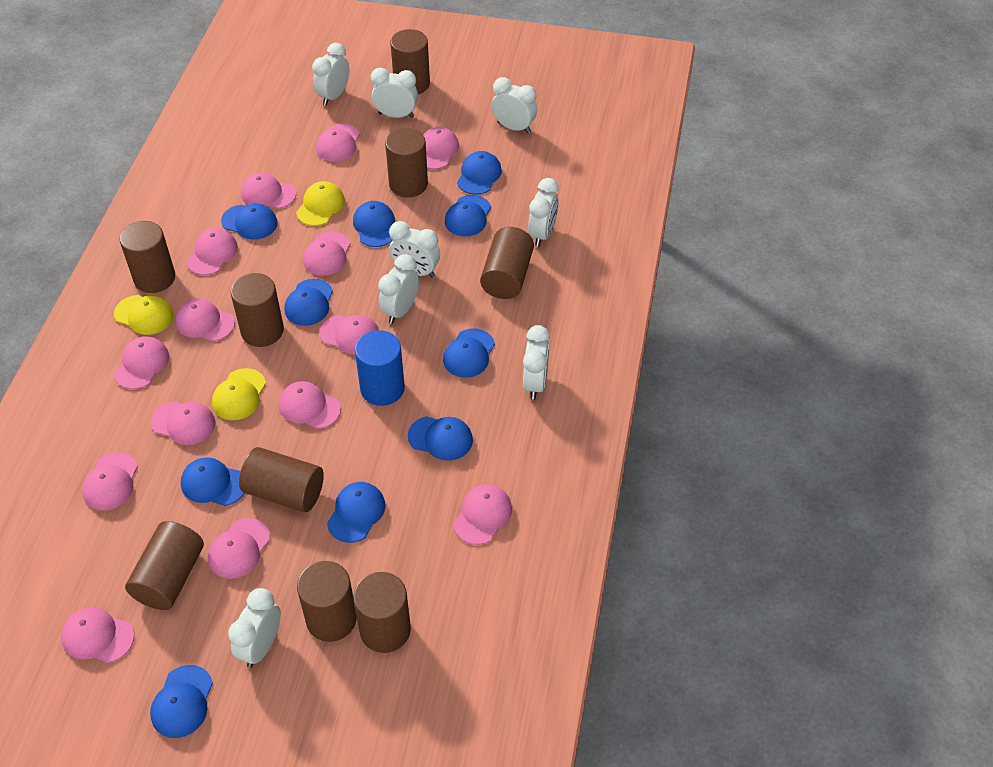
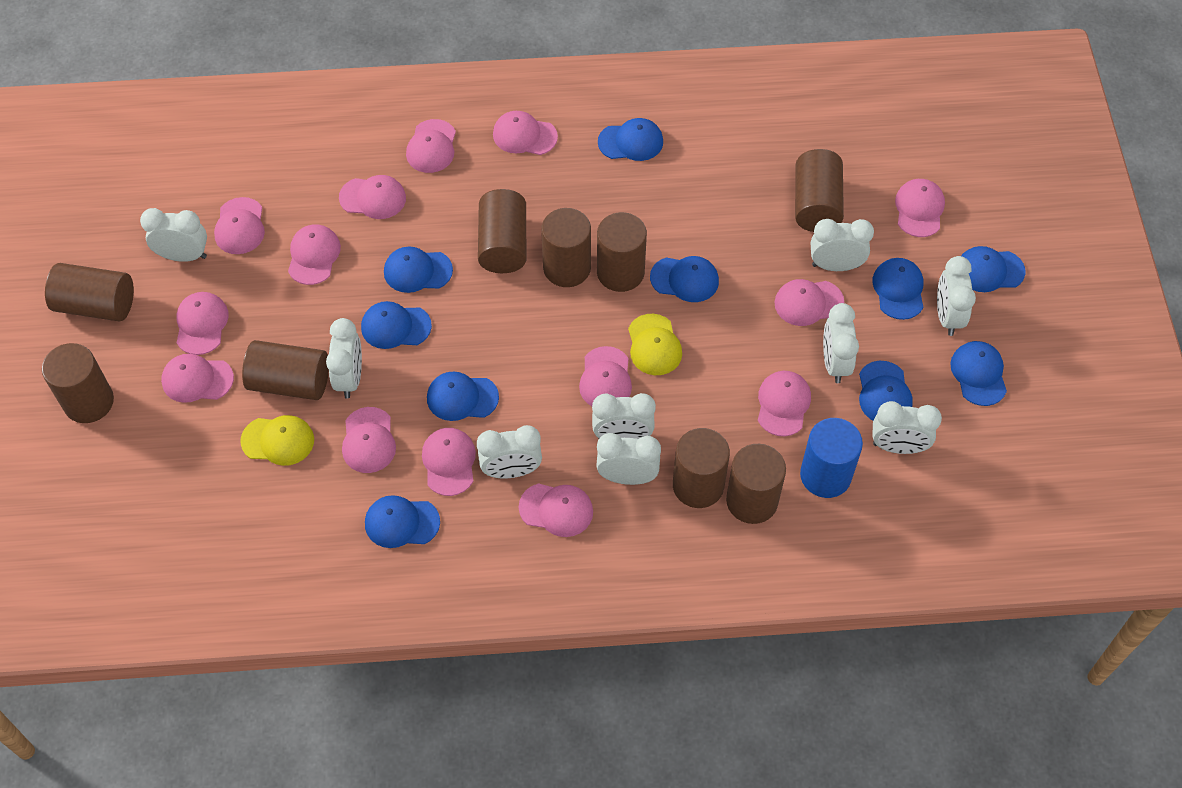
white clock: [228,588,281,668] [312,43,349,106] [371,68,418,118] [378,254,419,324] [389,221,440,278] [492,77,537,133] [523,325,550,400] [528,178,559,247] = 8 -> [140,208,207,262] [326,318,362,399] [477,425,542,478] [592,393,656,439] [596,433,661,485] [811,219,874,271] [823,303,859,383] [872,401,942,454] [937,256,976,336] = 9
yellow cap: [114,295,174,335] [212,368,266,420] [296,181,345,226] = 3 -> [240,415,314,466] [628,314,682,375] = 2

